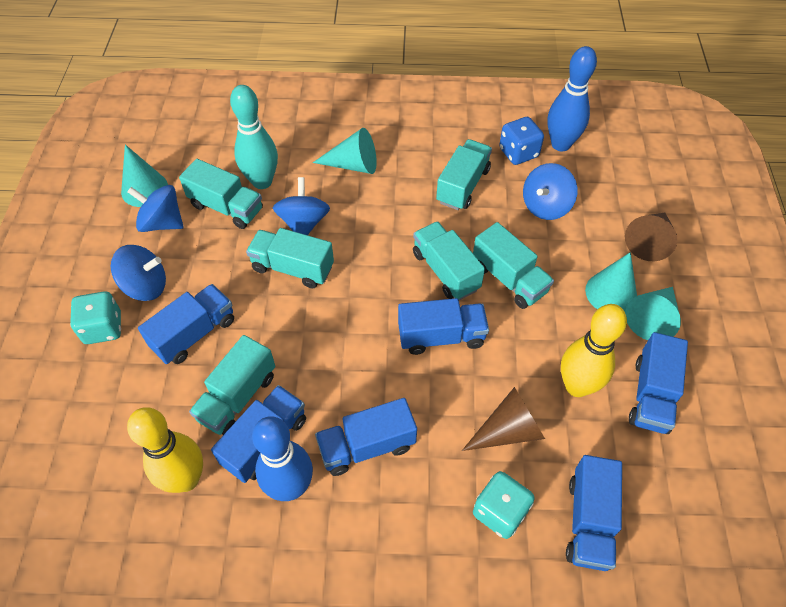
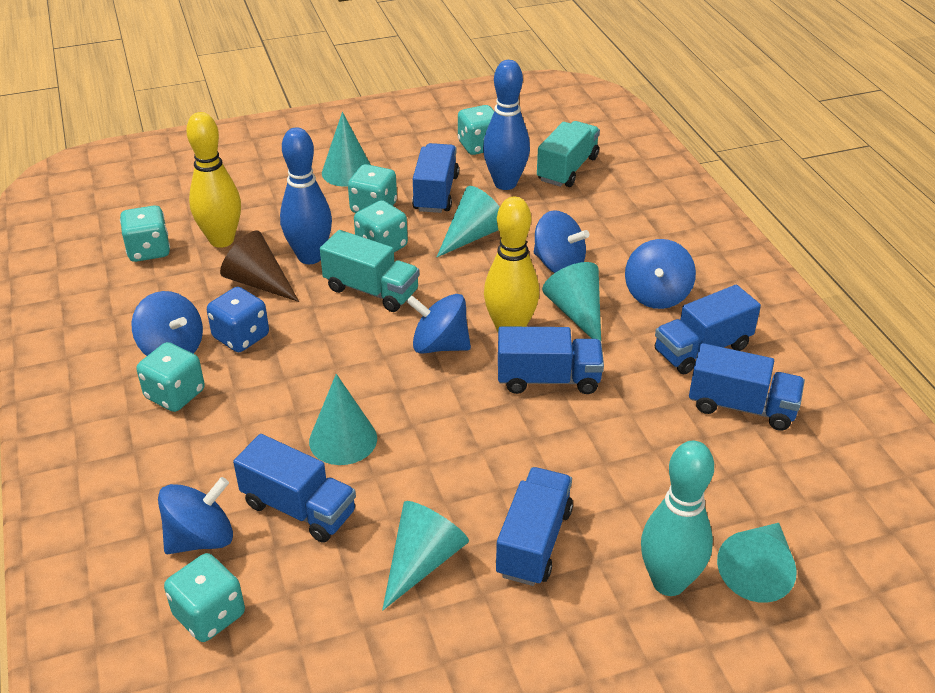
blue spinning top: [111,245,166,301] [127,185,184,232] [273,177,330,235] [523,163,577,220] = 4 -> [132,291,203,356] [158,477,233,554] [407,294,471,354] [534,210,589,273] [625,239,696,309] = 5
brown cone: [462,387,545,451] [625,213,677,261] = 2 -> [220,230,299,302] = 1
turquoise cone: [121,145,168,207] [313,128,377,174] [585,252,637,312] [625,287,681,340] = 4 -> [309,374,377,465] [322,112,371,187] [382,501,469,610] [437,186,500,257] [542,262,601,340] [717,523,797,603] = 6
turquoise dice: [70,291,121,344] [473,471,535,539] = 2 -> [120,205,170,262] [136,342,205,412] [164,553,245,642] [348,164,397,213] [354,200,408,252] [458,105,494,155] = 6
turquoise truck: [179,159,263,229] [189,335,275,435] [246,228,334,288] [413,221,485,300] [436,139,492,210] [473,222,554,309] = 6 -> [320,230,420,312] [537,121,600,187] = 2

